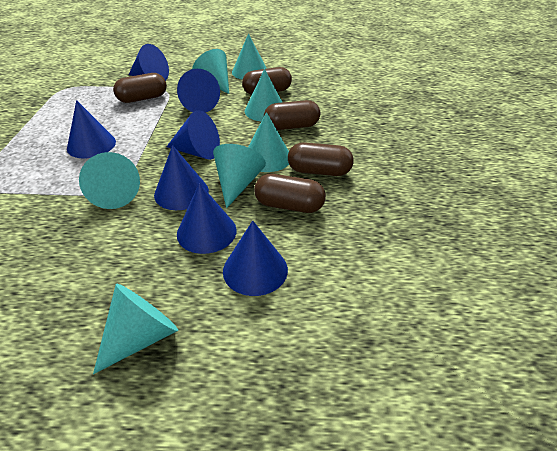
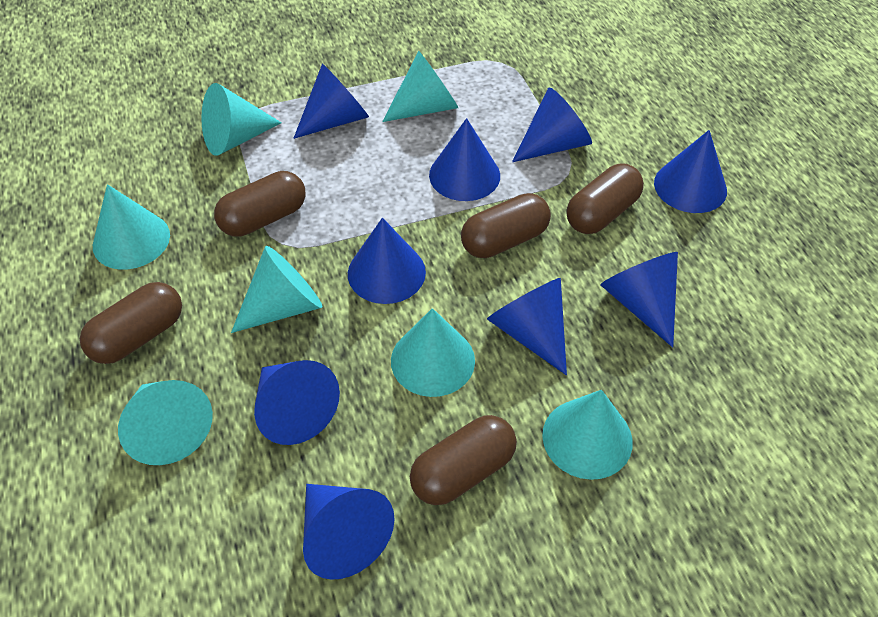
blue cone: [67,100,116,158] [128,44,169,81] [154,145,209,210] [167,110,220,160] [177,69,220,113] [177,183,237,254] [223,221,288,296] = 7 -> [254,360,340,445] [294,64,369,139] [303,484,395,580] [348,218,426,304] [429,118,500,201] [487,278,567,375] [512,88,592,162] [600,252,678,348] [654,130,727,213] = 9

